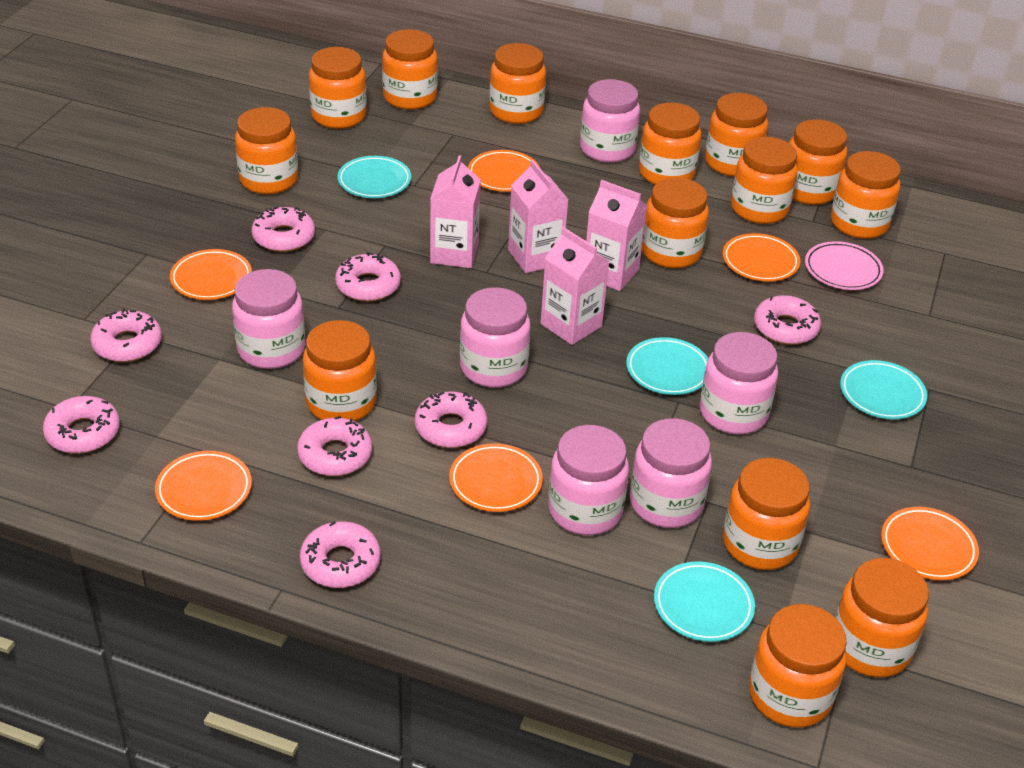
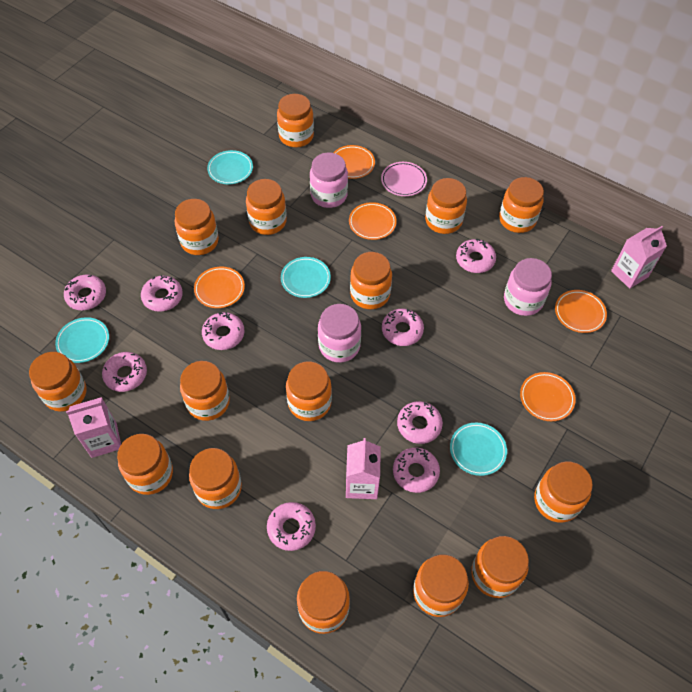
orange jar: [235,107,298,194] [303,320,377,421] [309,47,367,129] [382,29,438,110] [489,43,546,124] [639,103,701,185] [642,178,709,268] [705,93,768,177] [723,458,810,570] [731,137,798,224] [749,604,847,728] [789,119,847,205] [831,151,901,239] [835,558,929,677] = 14 -> [29,352,87,412] [117,434,173,495] [175,199,219,255] [180,361,230,421] [189,448,242,509] [246,179,287,235] [277,94,314,147] [286,362,332,421] [297,571,350,634] [350,252,392,309] [413,555,469,617] [425,178,467,234] [471,536,529,598] [499,177,544,233] [534,461,593,523] = 15
orange plate: [155,451,252,521] [170,249,252,300] [449,443,543,512] [468,150,540,192] [723,233,800,281] [881,507,979,580] = 6 -> [194,267,245,308] [333,145,375,179] [349,202,397,240] [520,372,576,421] [555,290,607,333] = 5
pink carton: [430,155,481,268] [508,160,568,273] [541,227,609,345] [586,180,648,291] = 4 -> [66,397,121,458] [346,438,381,499] [611,226,667,289] = 3
pink donut: [43,396,120,454] [90,309,162,362] [251,206,315,252] [297,416,372,476] [300,521,380,588] [335,252,401,302] [415,392,487,448] [754,295,821,345] = 8 -> [64,274,106,310] [102,352,147,392] [141,275,183,312] [202,312,244,350] [267,502,316,551] [382,309,424,346] [393,448,440,493] [397,401,443,444] [456,239,496,273] = 9
pink jar: [232,269,305,369] [460,287,530,388] [548,425,629,535] [580,79,640,163] [630,418,712,528] [700,332,778,434] = 6 -> [310,152,348,208] [318,304,361,363] [504,258,552,316] = 3

